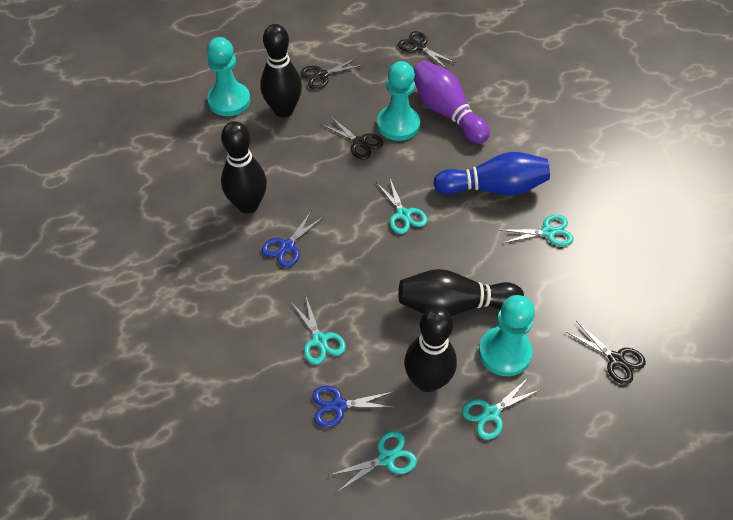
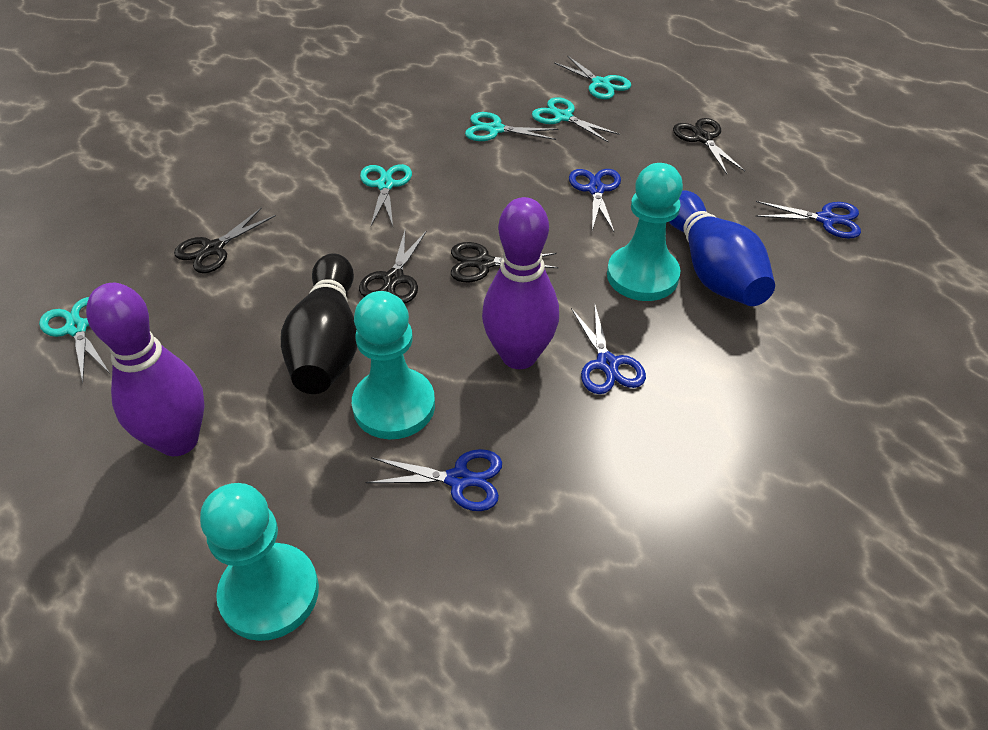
black bowling pin: [221,121,267,214] [260,24,302,117] [398,269,524,316] [404,307,457,392] = 4 -> [281,253,357,394] = 1
blue scissors: [262,210,323,267] [312,386,397,427] = 2 -> [365,449,502,511] [569,169,621,232] [571,305,646,394] [755,201,861,239] = 4
purple bowling pin: [414,60,490,144] = 1 -> [86,283,205,456] [482,197,559,369] = 2

